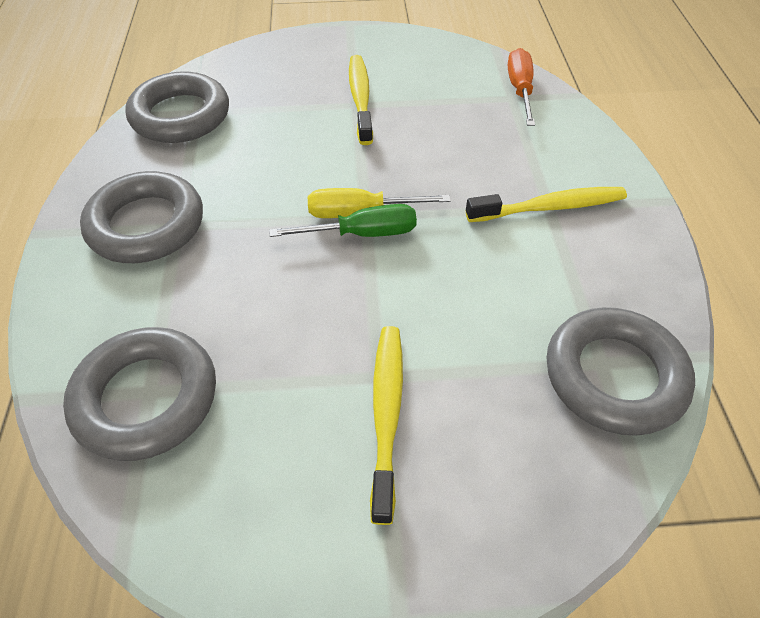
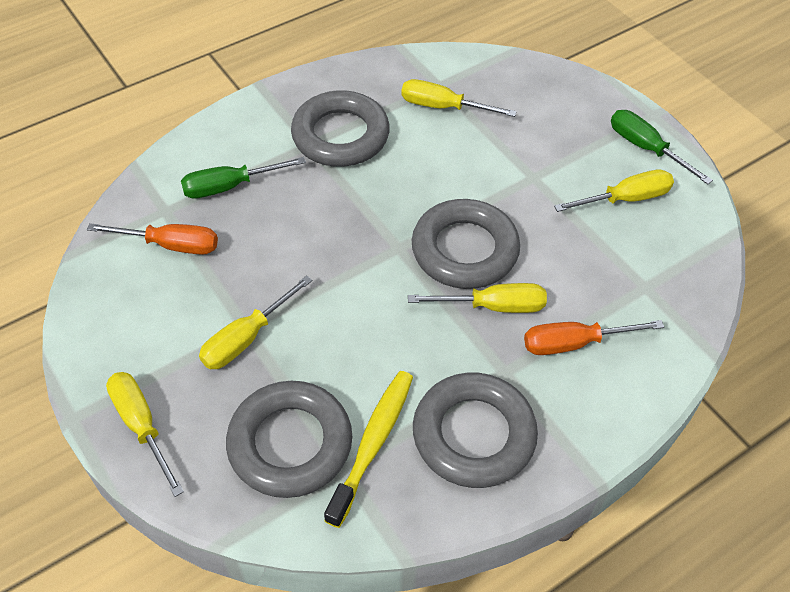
green screwdriver: [269,204,417,237] = 1 -> [181,157,306,199] [611,110,713,184] = 2
orange screwdriver: [508,48,535,126] = 1 -> [87,223,218,255] [524,320,664,355] = 2
yellow screwdriver: [308,188,450,218] = 1 -> [106,372,184,497] [199,275,312,369] [401,79,517,117] [408,283,547,313] [554,169,674,212] = 5
yellow toothbrush: [349,55,373,145] [370,326,403,525] [466,187,627,222] = 3 -> [324,371,413,528] = 1

